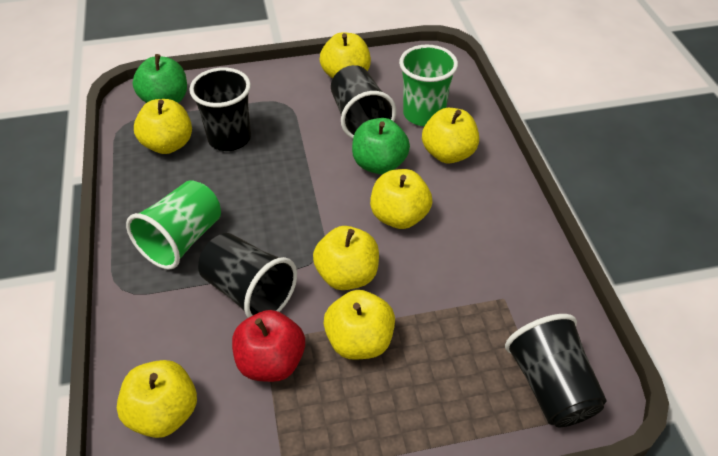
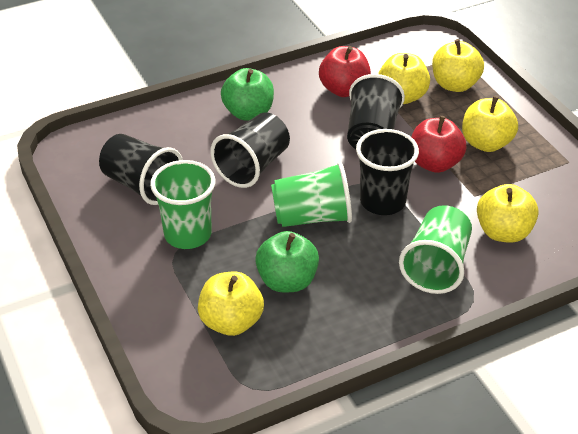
green cup: [126,180,221,270] [399,44,458,126] = 2 -> [150,160,215,249] [271,162,352,227] [399,205,472,294] = 3
red apple: [232,310,305,382] = 1 -> [319,46,371,97] [412,116,466,173] = 2
yellow apple: [117,360,197,438] [134,99,192,154] [313,226,379,290] [320,32,371,79] [324,290,395,360] [370,169,432,229] [422,108,479,163] = 7 -> [198,272,264,336] [378,53,430,104] [432,39,484,92] [462,96,518,152] [477,184,539,243] = 5

